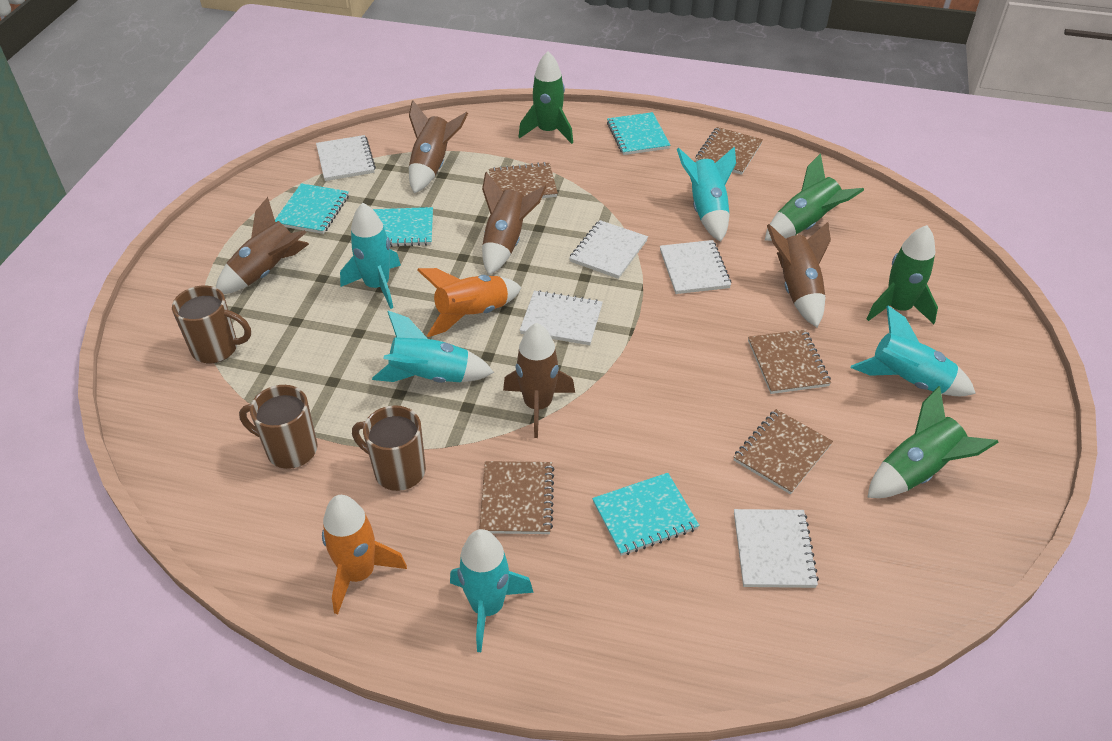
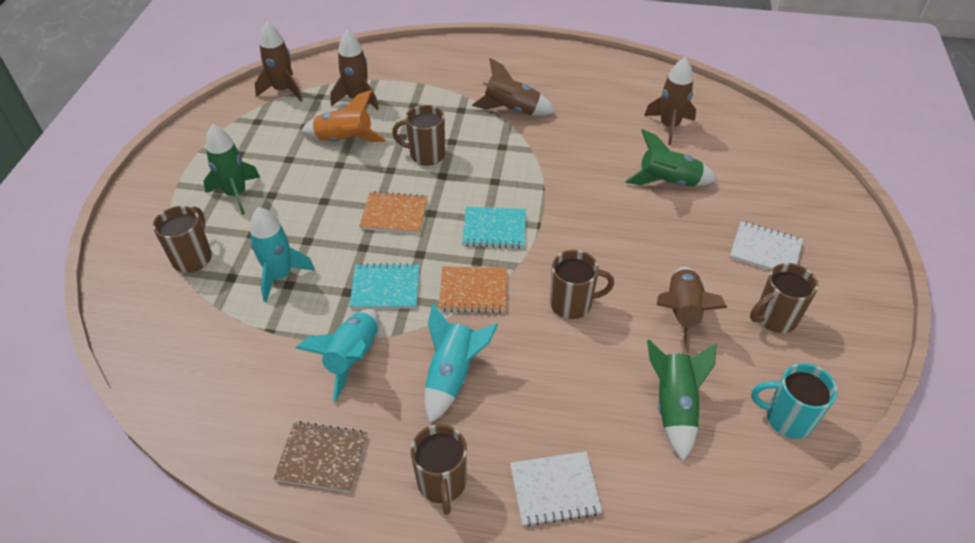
brown mug: [172,286,251,363] [239,385,318,469] [352,405,426,491] = 3 -> [153,206,212,273] [392,105,445,166] [411,424,467,515] [550,250,614,319] [750,263,818,333] = 5
brown notebook: [479,461,554,534] [489,162,558,198] [696,127,763,175] [734,409,833,494] [748,329,831,394] = 5 -> [273,421,367,492] = 1
green rocket: [519,52,573,144] [765,153,864,241] [867,225,938,324] [867,386,999,498] = 4 -> [203,124,260,215] [625,129,717,186] [647,340,716,461] = 3
orange notebook: none = 0 -> [359,191,428,234] [439,266,507,313] = 2
orange rocket: [322,495,407,614] [417,268,522,337] = 2 -> [301,90,386,142] = 1
turquoise mug: none = 0 -> [751,363,838,439] = 1
turquoise notebook: [275,183,349,234] [373,207,433,247] [592,473,699,556] [607,112,670,155] = 4 -> [349,263,419,309] [462,207,526,249] = 2
turquoise rocket: [340,203,401,309] [372,311,494,383] [450,529,534,652] [677,147,736,242] [851,306,976,396] = 5 -> [250,207,315,302] [296,309,379,401] [425,304,498,423] = 3
white notebook: [316,135,376,181] [520,290,603,345] [569,220,648,279] [660,240,731,294] [734,509,819,588] = 5 -> [510,451,603,527] [730,221,803,270] = 2

